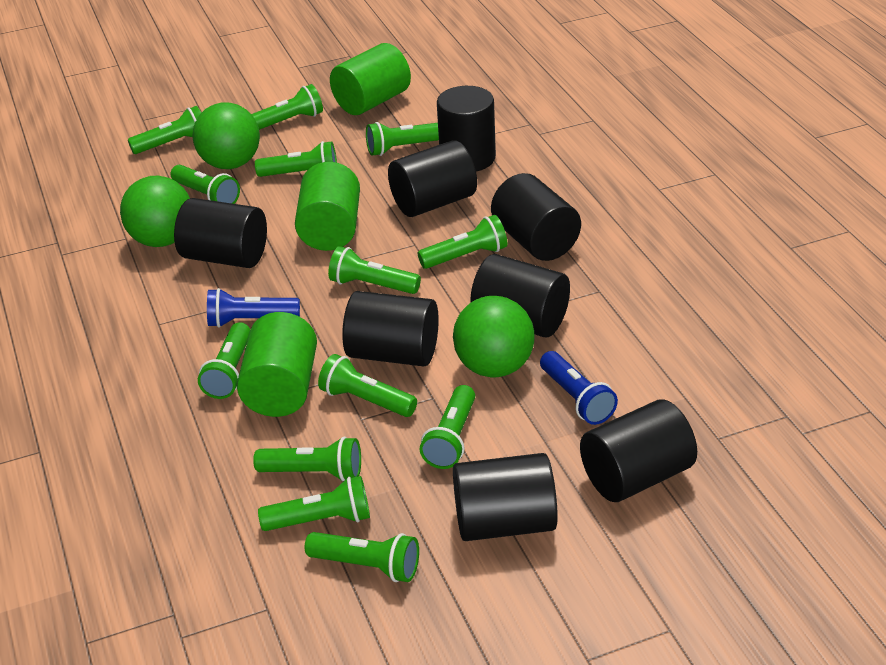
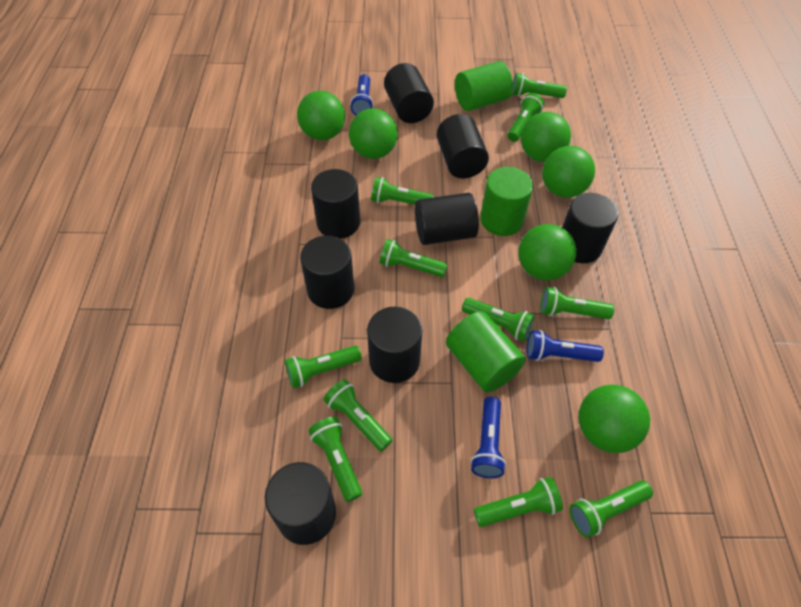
blue flashlight: [207,288,300,328] [540,351,618,425] = 2 -> [350,74,374,115] [471,397,506,478] [526,330,604,362] = 3
green ball: [120,176,190,247] [193,103,260,169] [453,296,535,377] = 3 -> [297,91,345,140] [349,108,398,159] [518,224,576,280] [521,112,571,162] [542,146,595,198] [579,384,650,453] = 6
green flashlight: [128,106,201,154] [170,165,240,204] [198,322,250,399] [251,84,323,130] [253,437,361,481] [255,141,337,177] [258,476,370,531] [305,532,419,582] [318,354,417,417] [328,246,421,294] [366,122,439,156] [418,215,507,269] [420,385,475,469] = 13 -> [285,346,362,388] [308,417,362,502] [324,379,392,451] [371,177,434,205] [379,239,448,277] [462,298,535,342] [474,477,563,527] [507,93,544,142] [512,73,567,98] [540,287,614,319] [570,480,653,538] = 11

